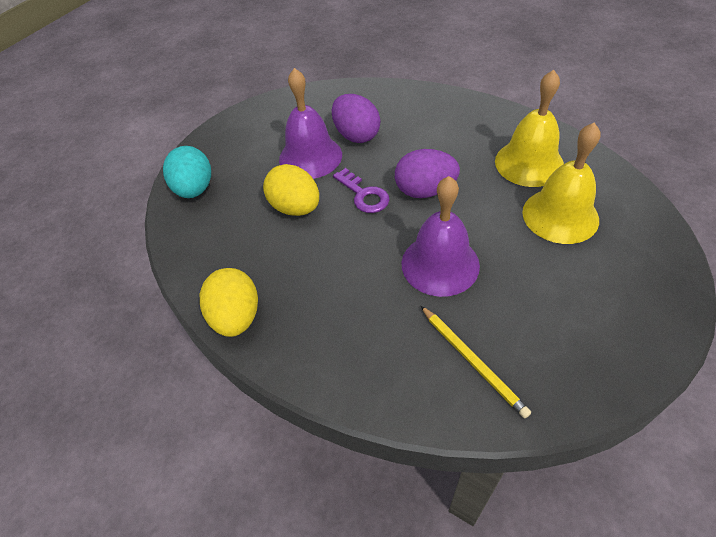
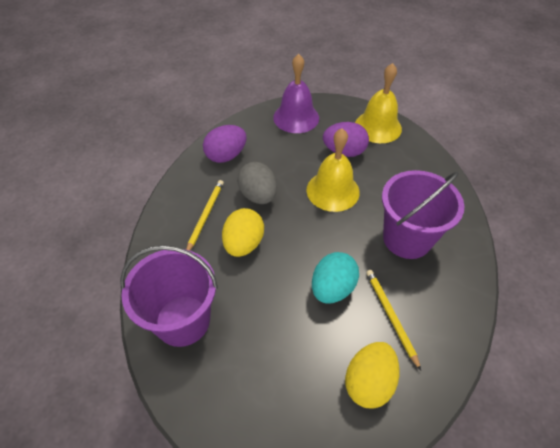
grey egg: none = 0 -> [237,162,277,204] = 1
purple bell: [279,68,342,179] [401,176,480,297] = 2 -> [273,54,319,133] = 1
purple bucket: none = 0 -> [120,245,218,347] [382,170,465,259] = 2
purple key: [333,168,389,213] = 1 -> none = 0
yellow pencil: [421,306,531,418] = 1 -> [186,180,224,251] [366,270,421,370] = 2

